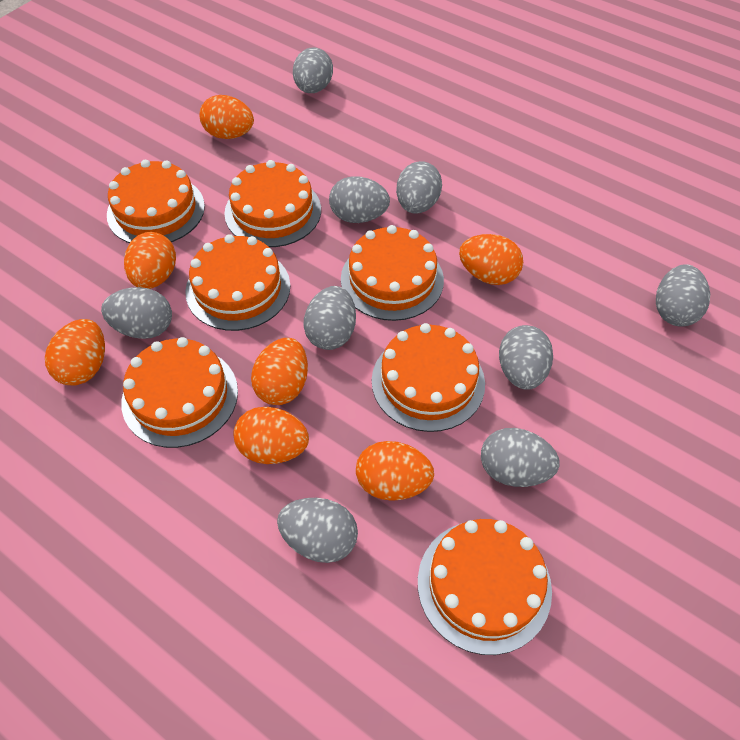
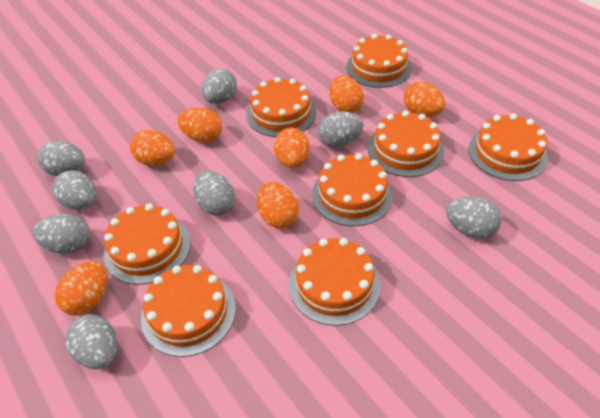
grey egg: [101,287,172,339] [277,498,358,563] [293,48,333,93] [304,286,356,350] [329,176,390,223] [396,161,442,214] [481,428,560,487] [499,325,553,390] [656,264,710,327] = 9 -> [33,214,90,254] [37,141,85,176] [52,170,97,210] [65,314,118,369] [193,171,235,215] [202,69,237,104] [318,111,364,147] [446,197,502,239] = 8
orange cake: [107,160,205,243] [121,337,238,448] [185,234,290,331] [224,160,321,247] [341,225,444,321] [372,323,485,432] [418,519,552,655] = 7 -> [104,204,191,285] [141,265,236,357] [246,77,316,137] [289,238,381,326] [312,153,393,226] [346,34,412,88] [368,111,444,177] [468,114,548,181] = 8

